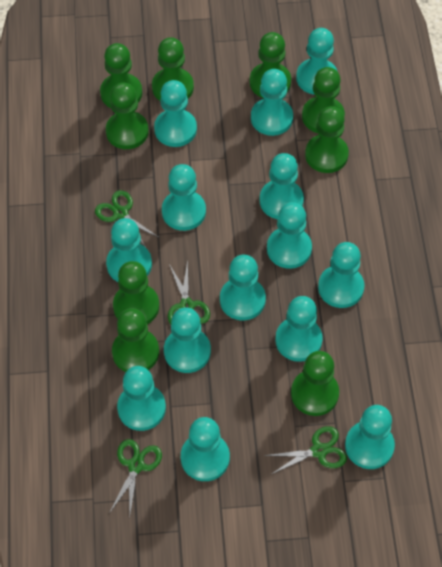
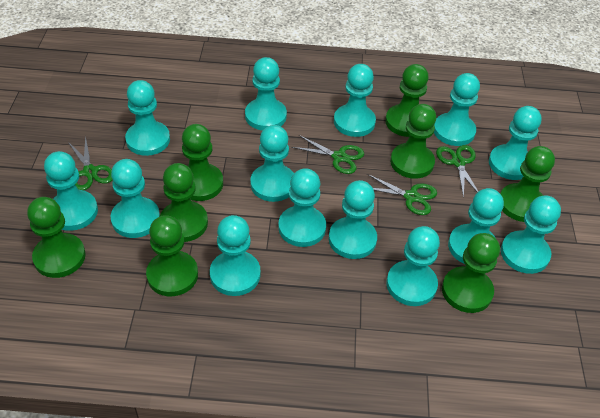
green pawn: [100,43,142,108] [106,83,149,149] [112,308,159,372] [113,261,159,324] [152,37,194,101] [250,32,291,98] [291,351,339,416] [302,67,345,133] [305,106,349,173] = 9 -> [27,197,86,278] [146,215,198,296] [159,163,208,242] [182,124,223,201] [385,64,429,137] [390,104,436,179] [442,233,500,313] [500,146,555,222] = 8

